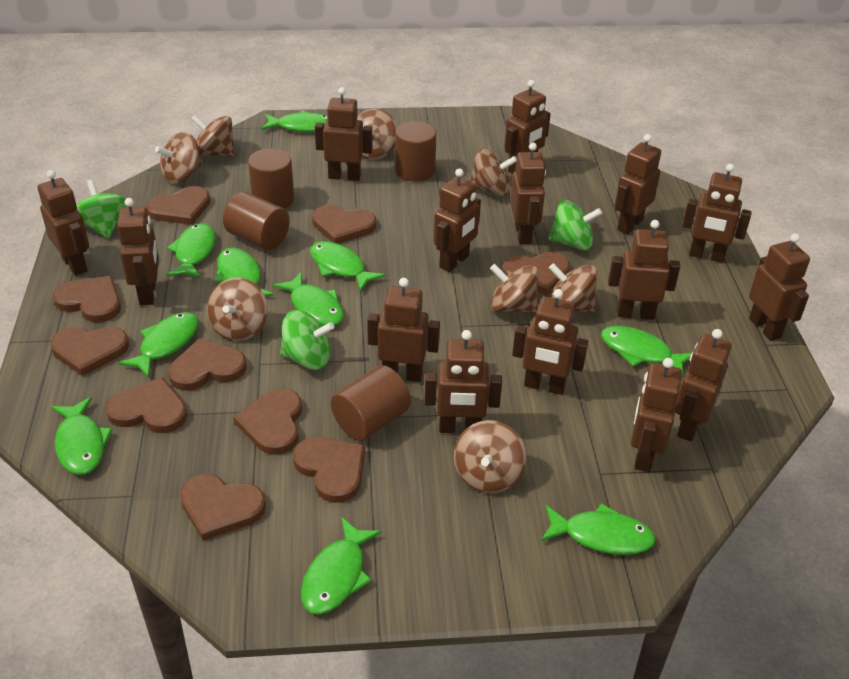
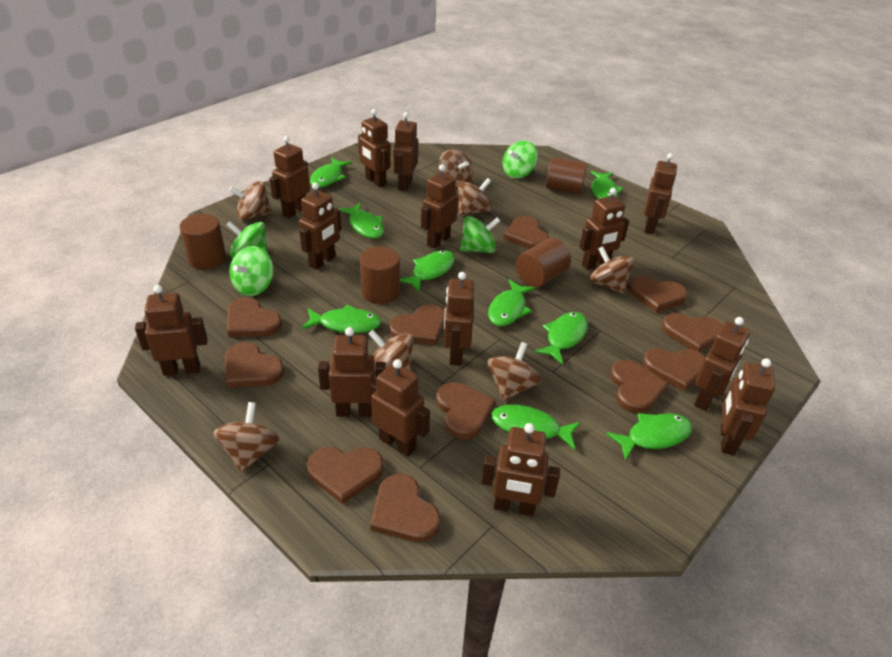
brown heart: [50,327,129,376] [53,276,121,322] [106,377,187,433] [146,186,210,225] [168,338,247,391] [180,474,266,541] [233,388,302,455] [293,437,365,503] [312,205,376,244] [502,252,570,295] = 10 -> [225,342,284,388] [227,297,282,337] [307,447,384,504] [370,474,440,542] [389,304,445,345] [436,382,496,439] [503,216,549,249] [610,360,668,414] [629,276,688,312] [643,348,705,391] [662,313,723,352] = 11
brown robot: [38,170,89,276] [117,198,159,305] [315,87,373,181] [367,278,440,382] [424,330,502,433] [434,168,481,272] [504,80,551,174] [510,142,546,244] [512,289,588,395] [608,220,680,320] [615,134,661,234] [631,358,682,472] [675,329,732,442] [682,164,752,263] [749,234,810,341] = 15 -> [135,285,208,376] [269,136,310,218] [299,183,341,270] [318,327,386,417] [358,109,391,188] [370,359,430,457] [393,112,418,191] [421,164,458,249] [444,272,474,366] [481,423,560,516] [579,188,629,270] [644,153,677,234] [694,317,750,411] [721,358,775,455] = 14
brown spinning top: [155,132,202,183] [191,115,235,156] [207,278,268,341] [357,109,397,160] [454,420,527,493] [470,149,517,196] [490,264,538,313] [549,263,597,312] = 8 -> [213,402,280,473] [229,181,272,220] [369,330,413,375] [438,149,473,189] [458,178,492,215] [487,342,541,401] [590,246,634,294] = 7
green fish: [51,397,113,475] [118,312,199,378] [167,223,216,278] [215,247,274,296] [262,111,328,132] [273,272,344,326] [301,517,382,614] [310,241,385,292] [541,503,656,555] [601,326,692,377] = 10 -> [302,305,381,333] [310,157,352,188] [339,203,384,239] [400,250,455,292] [488,279,535,326] [491,405,580,450] [534,312,588,365] [590,171,623,199] [606,413,693,460] = 9
green spinning top: [76,180,126,238] [280,310,334,370] [548,200,602,251] = 3 -> [226,221,268,258] [230,246,273,296] [460,216,500,253] [502,141,538,178] = 4

